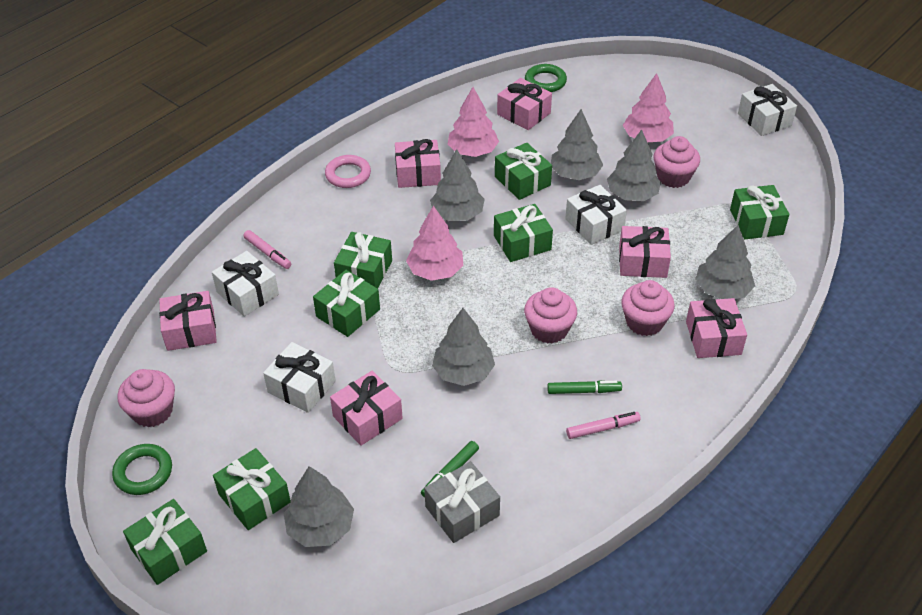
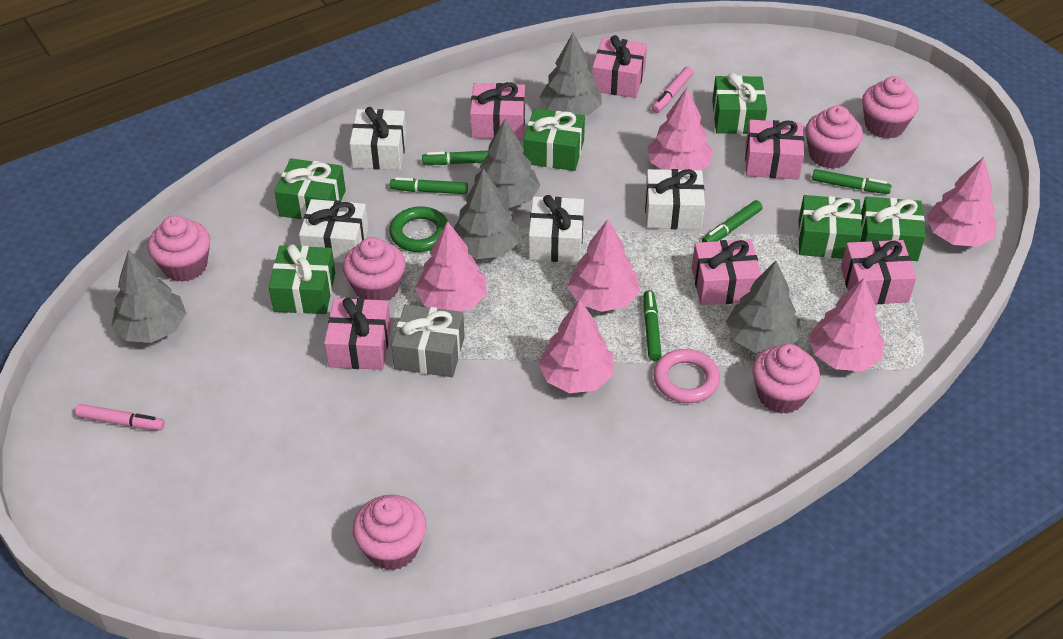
green gift: [123,499,207,585] [213,448,291,530] [313,270,380,337] [334,232,392,289] [494,204,553,262] [495,143,552,200] [730,185,789,239] = 7 -> [269,244,335,314] [274,158,346,220] [524,108,585,171] [712,73,767,134] [798,195,862,259] [860,197,925,261] = 6
green marker: [421,441,479,498] [547,381,622,394] = 2 -> [390,177,468,194] [422,151,488,165] [643,290,662,361] [702,200,762,242] [812,169,892,194] = 5
green ring: [112,444,172,495] [525,64,567,92] = 2 -> [389,206,447,252] = 1
grey tree: [284,466,354,547] [430,149,485,221] [432,308,495,386] [551,109,603,180] [607,130,661,201] [695,225,755,299] = 6 -> [111,250,187,343] [453,169,519,259] [474,119,540,208] [539,33,602,116] [726,261,800,353] = 5
pink cupcake: [117,369,175,428] [524,287,577,344] [621,280,675,336] [653,136,700,188] = 4 -> [148,215,210,282] [343,237,406,300] [352,495,427,570] [752,344,820,414] [805,105,863,169] [862,76,919,139] = 6
pink tree: [406,206,463,281] [448,87,499,157] [623,73,674,142] = 3 -> [415,221,487,312] [539,299,614,393] [567,219,640,312] [647,88,713,170] [809,278,885,371] [927,157,997,247] = 6

